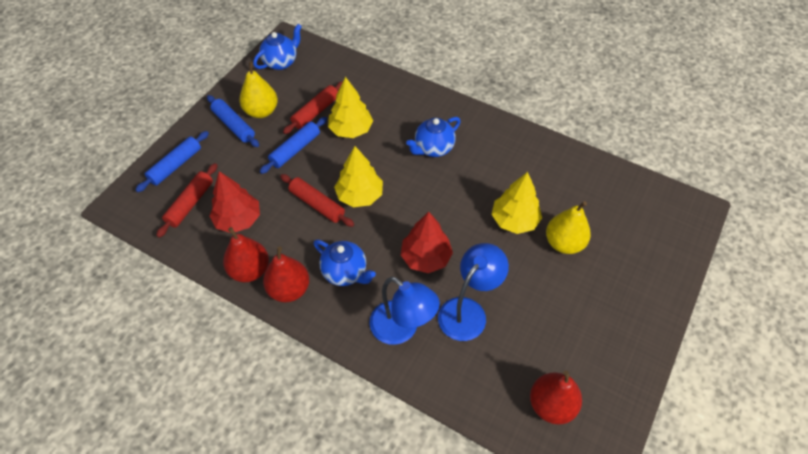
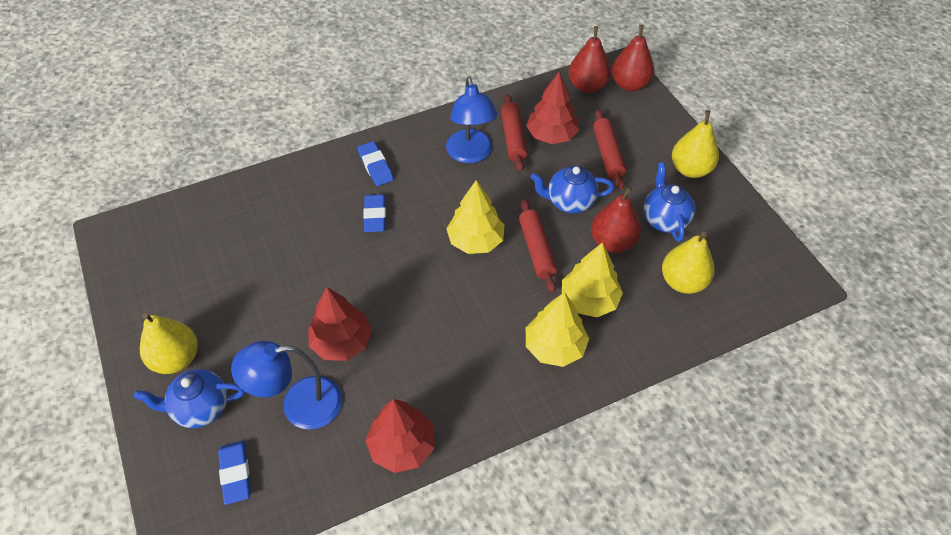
blue eraser: none = 0 -> [218,441,251,505] [357,141,394,186] [363,194,386,232] = 3
blue rolling pin: [135,131,209,192] [207,95,259,147] [260,117,327,174] = 3 -> none = 0
red tree: [210,171,260,233] [401,212,453,273] = 2 -> [308,287,372,361] [365,399,435,473] [526,72,579,144] = 3
yellow pear: [239,62,278,118] [546,201,591,254] = 2 -> [140,313,198,374] [662,232,715,294] [672,110,719,178] = 3

